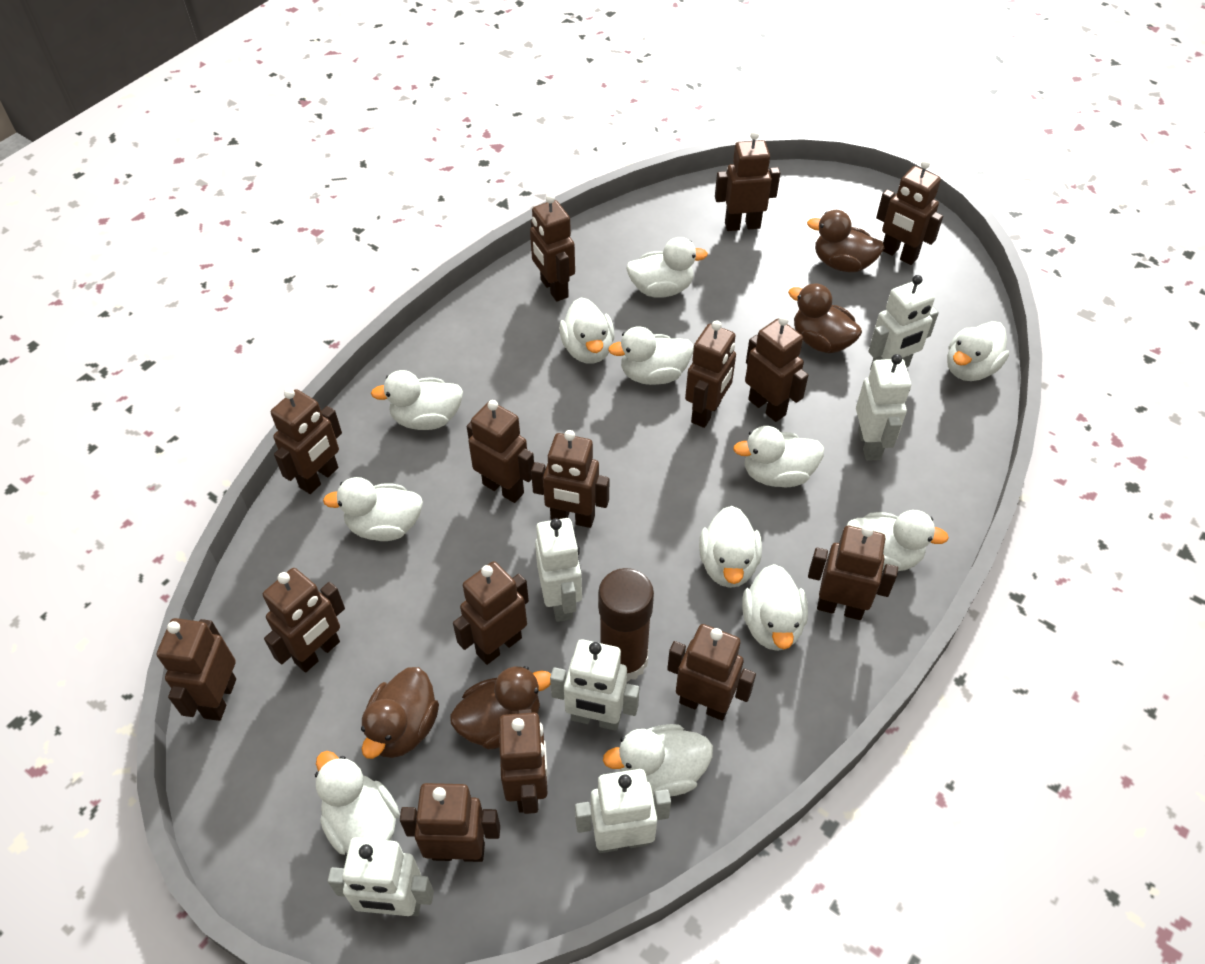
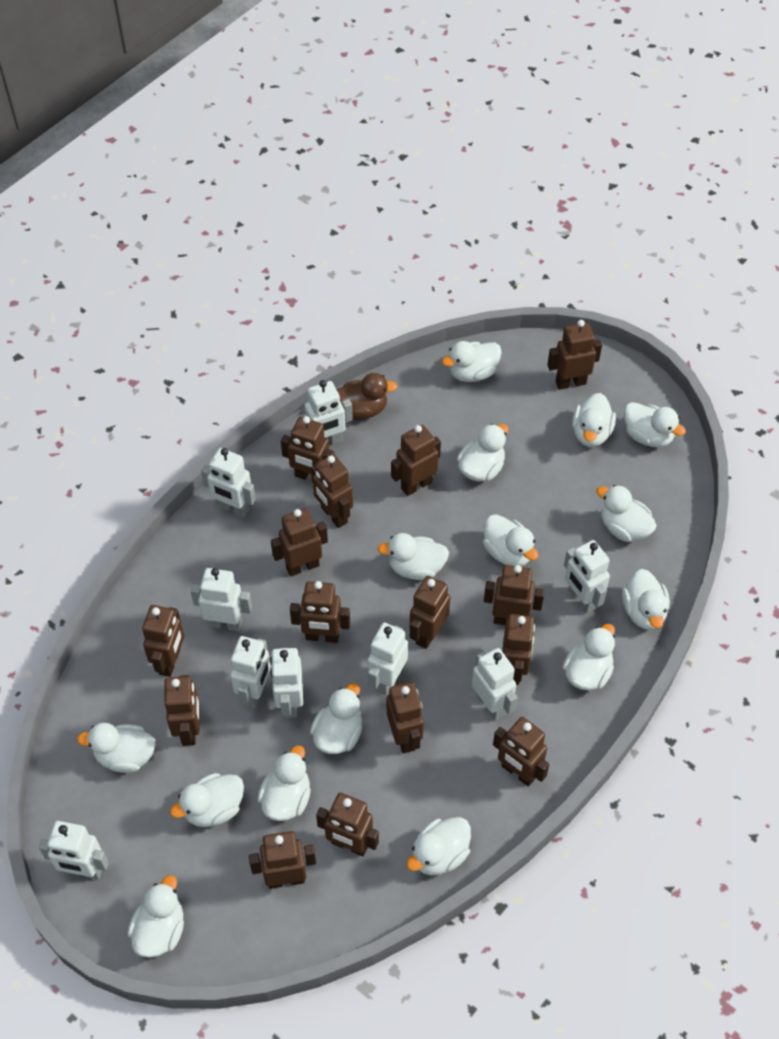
brown duck: [361,667,439,759] [450,666,551,750] [788,283,862,353] [807,210,884,272] = 4 -> [336,373,397,420] = 1
brown glue stick: [598,568,654,682] = 1 -> none = 0
white duck: [315,751,400,855] [323,477,423,541] [371,370,463,430] [559,297,615,364] [603,724,713,796] [608,327,694,385] [626,237,708,298] [699,506,762,588] [733,426,824,487] [743,564,808,651] [847,510,949,572] [947,321,1009,381] = 12 -> [77,723,156,773] [128,875,184,958] [170,773,244,827] [257,745,311,821] [310,683,362,754] [378,533,449,580] [406,817,471,876] [442,341,502,382] [457,424,508,481] [483,514,538,566] [562,624,615,691] [572,393,616,447] [596,485,657,542] [622,569,670,630] [624,402,686,447] = 15
white robot: [328,837,434,916] [535,518,582,622] [550,639,639,731] [575,769,671,853] [856,354,911,461] [868,275,939,370] = 6 -> [39,821,109,879] [191,568,252,631] [201,448,256,517] [230,636,271,708] [270,648,303,718] [299,380,353,444] [368,623,408,695] [472,648,518,720] [564,540,610,614] = 9

